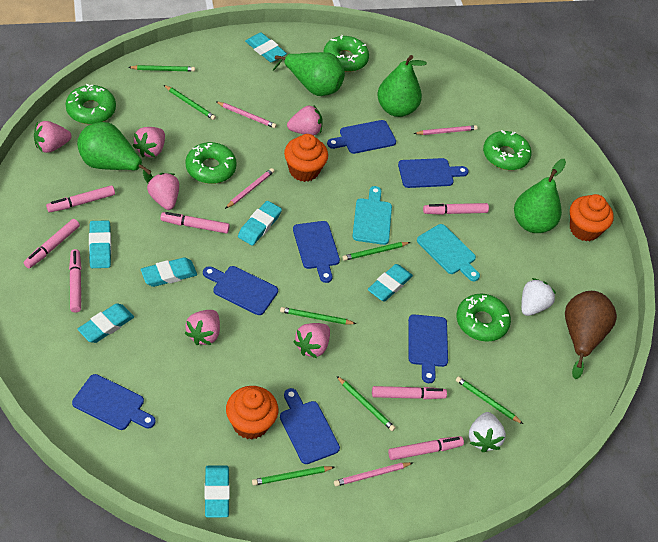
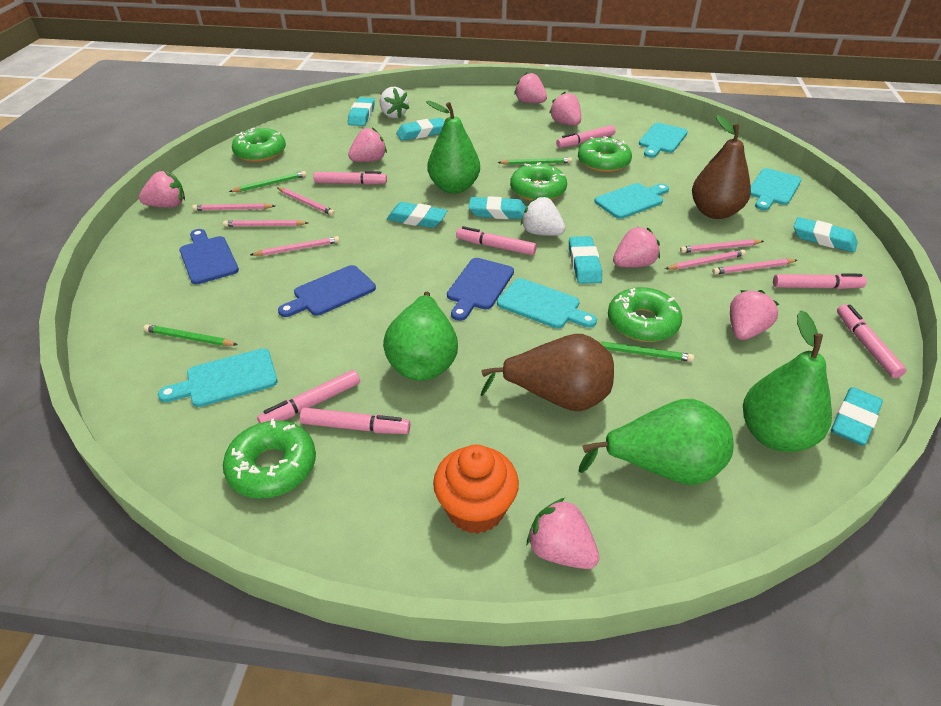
blue cutting board: [72,374,155,430] [203,266,278,315] [280,388,340,464] [293,221,340,283] [327,120,396,154] [398,158,469,188] [408,314,448,383] = 7 -> [179,229,239,284] [278,265,376,317] [447,258,514,321] = 3
brown pear: [565,291,617,379] = 1 -> [481,334,614,411] [692,115,751,219] = 2
green pencil: [128,65,195,72] [164,85,216,120] [252,466,335,486] [280,307,356,324] [337,376,396,431] [343,242,411,261] [456,376,523,424] = 7 -> [144,324,238,346] [229,171,306,192] [498,157,572,165] [599,341,694,362] = 4
orange cupcake: [226,386,278,439] [284,134,328,182] [570,194,614,241] = 3 -> [433,445,519,534] = 1
pink pencil: [215,101,277,128] [225,168,274,209] [334,462,412,486] [414,125,478,135] = 4 -> [192,203,275,211] [223,220,308,227] [250,236,340,256] [277,187,335,216] [665,249,746,270] [680,239,764,253] [712,259,797,275] = 7
pink strawberry: [34,121,71,153] [133,127,165,157] [147,173,179,210] [185,310,220,345] [287,106,322,135] [293,323,330,358] = 6 -> [139,171,185,208] [348,128,387,162] [514,72,547,103] [527,498,599,569] [549,92,581,126] [613,227,660,268] [730,290,779,340] = 7
turquoise cutting board: [352,186,392,245] [417,224,480,281] = 2 -> [158,348,278,407] [497,278,597,328] [594,183,669,219] [639,123,688,158] [750,168,802,210] = 5

